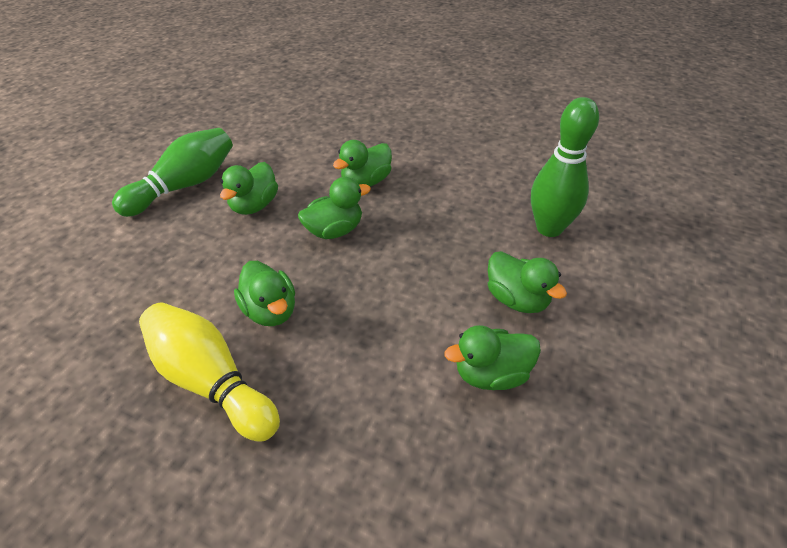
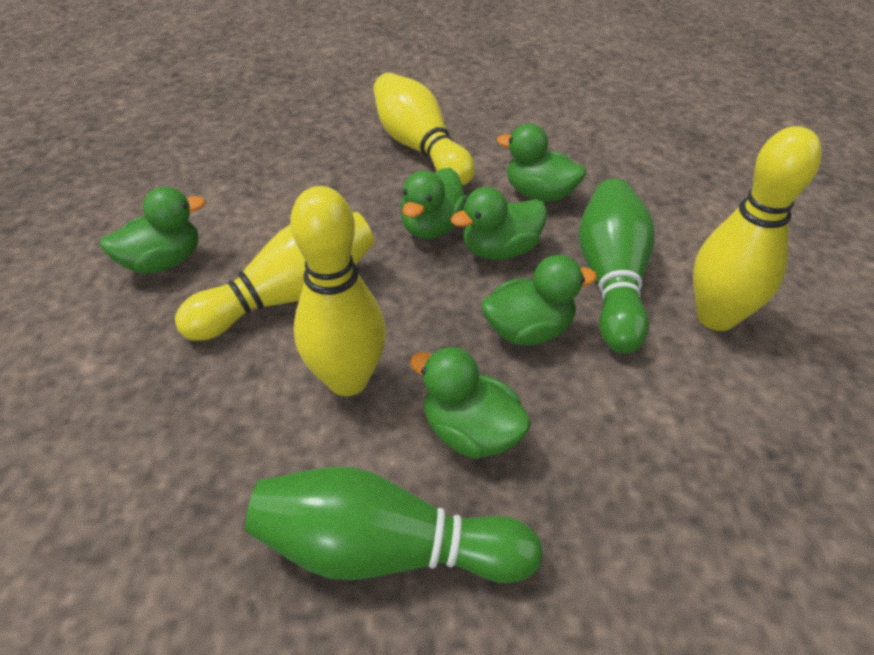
yellow bowling pin: [139,302,280,442] = 1 -> [175,212,374,341] [290,186,386,396] [373,73,475,186] [693,126,822,331] = 4

